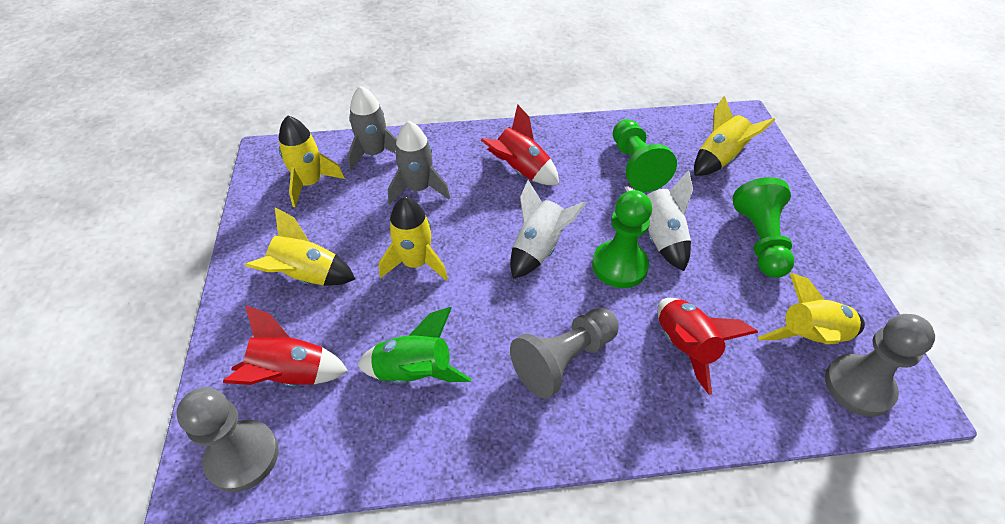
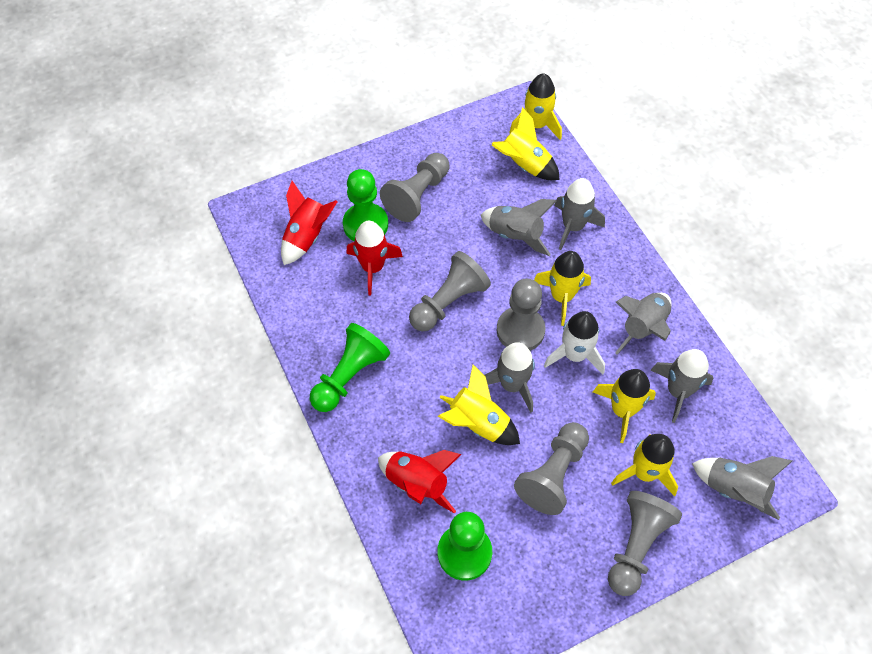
green rocket: [357,307,471,384] = 1 -> none = 0
grey pawn: [176,387,279,492] [510,308,619,399] [825,314,935,417] = 3 -> [380,153,450,222] [409,251,491,332] [496,279,546,351] [514,422,589,515] [608,491,682,596] = 5
grey rocket: [347,86,397,171] [388,121,450,204] = 2 -> [481,199,557,256] [484,342,535,413] [554,178,605,250] [615,293,671,354] [651,349,713,423] [692,456,792,520] = 6
white rocket: [510,180,586,279] [625,170,693,271] = 2 -> [544,311,605,374] = 1
yellow rocket: [245,207,355,286] [279,115,345,207] [379,196,448,280] [694,96,775,176] [758,273,865,345] = 5 -> [438,365,520,445] [492,107,560,180] [509,73,562,140] [534,251,591,326] [593,369,656,443] [611,434,678,496] = 6

